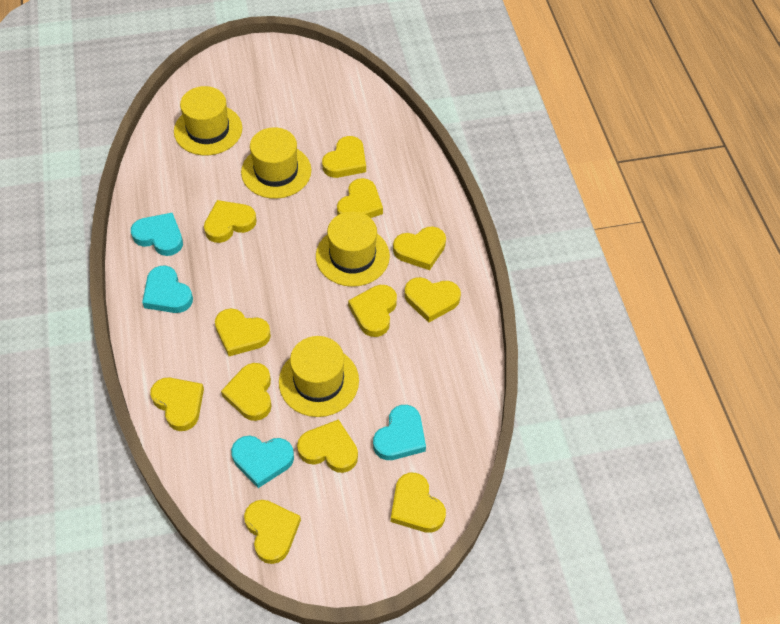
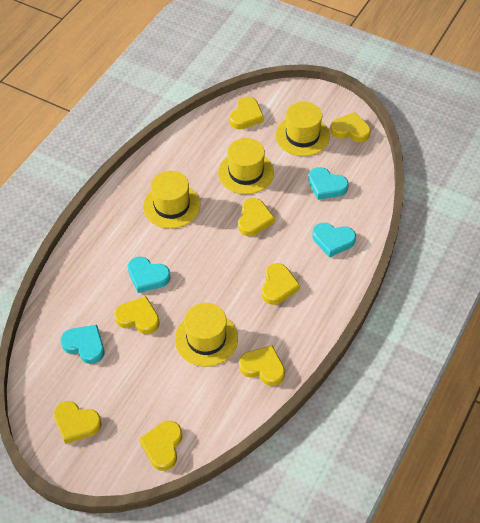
yellow heart: [150,378,204,431] [204,200,257,243] [215,308,271,356] [221,363,272,421] [244,500,301,564] [297,419,358,473] [322,136,366,178] [337,178,383,218] [348,285,397,337] [391,473,446,533] [393,226,446,270] [404,277,461,323] = 12 -> [54,401,102,444] [114,296,160,334] [139,421,182,471] [229,97,264,129] [238,198,275,236] [239,345,285,386] [262,263,300,305] [330,112,371,142] = 8

